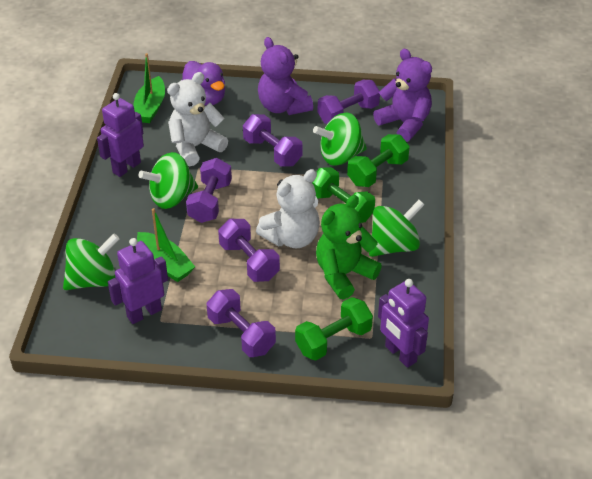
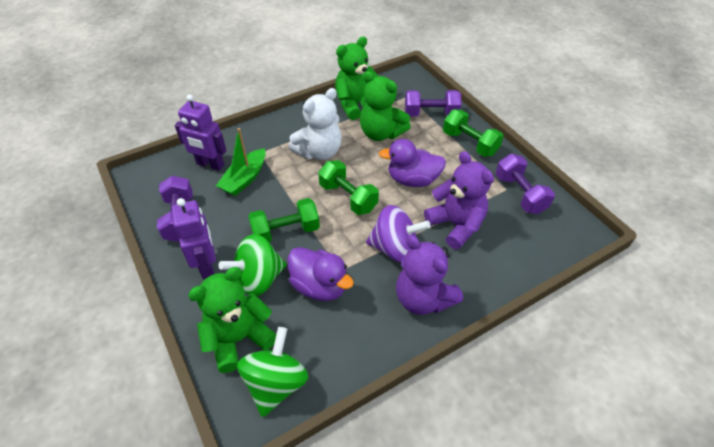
green boat: [133,53,165,123] [137,208,195,282] = 2 -> [216,128,265,196] = 1
green spinning top: [63,234,120,290] [139,152,198,209] [313,112,367,166] [369,200,424,257] = 4 -> [219,234,287,296] [237,327,309,417] = 2
green teddy bear: [316,195,382,300] = 1 -> [188,267,276,373] [335,37,378,120] [360,71,411,141] = 3
purple duck: [182,61,225,106] = 1 -> [288,247,354,301] [379,139,446,187] = 2
purple dumbbell: [186,158,232,223] [207,289,276,357] [218,219,280,282] [243,114,303,167] [318,80,380,124] = 5 -> [157,176,192,242] [405,90,462,116] [496,154,555,214] = 3
purple robot: [97,93,144,177] [108,238,168,324] [378,279,429,368] = 3 -> [172,198,216,279] [175,94,227,171] = 2
purple spinning top: none = 0 -> [366,205,431,262] = 1
white teddy bear: [167,72,228,166] [256,169,320,248] = 2 -> [289,88,342,160] = 1

